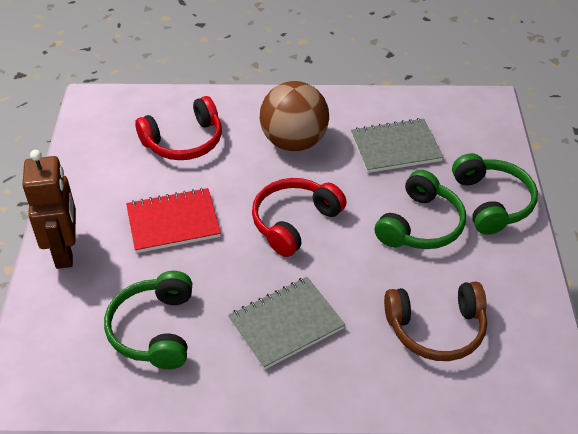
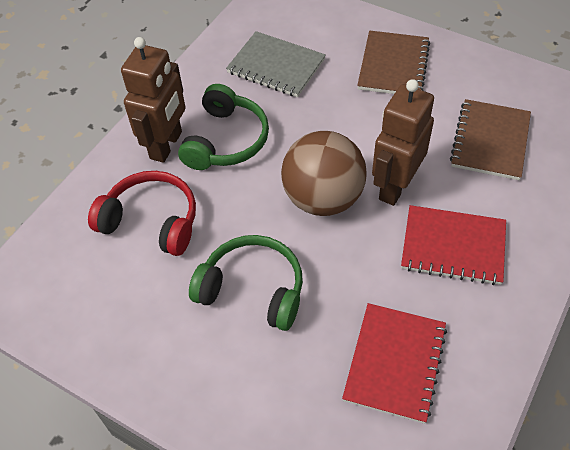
brown headphones: [384,282,487,361] = 1 -> none = 0
brown notebook: none = 0 -> [357,30,430,94] [450,99,531,180] = 2
brown robot: [22,150,76,269] = 1 -> [121,37,186,163] [372,79,434,206] = 2
green headphones: [104,271,192,369] [375,170,466,249] [452,153,538,235] = 3 -> [178,84,269,170] [189,235,303,331] = 2
grey notebook: [228,277,345,370] [351,118,443,173] = 2 -> [226,31,326,97] = 1
red headphones: [135,96,222,160] [252,178,346,257] = 2 -> [88,171,196,256] = 1
red notebook: [126,188,221,253] = 1 -> [342,303,447,424] [401,205,506,285] = 2

